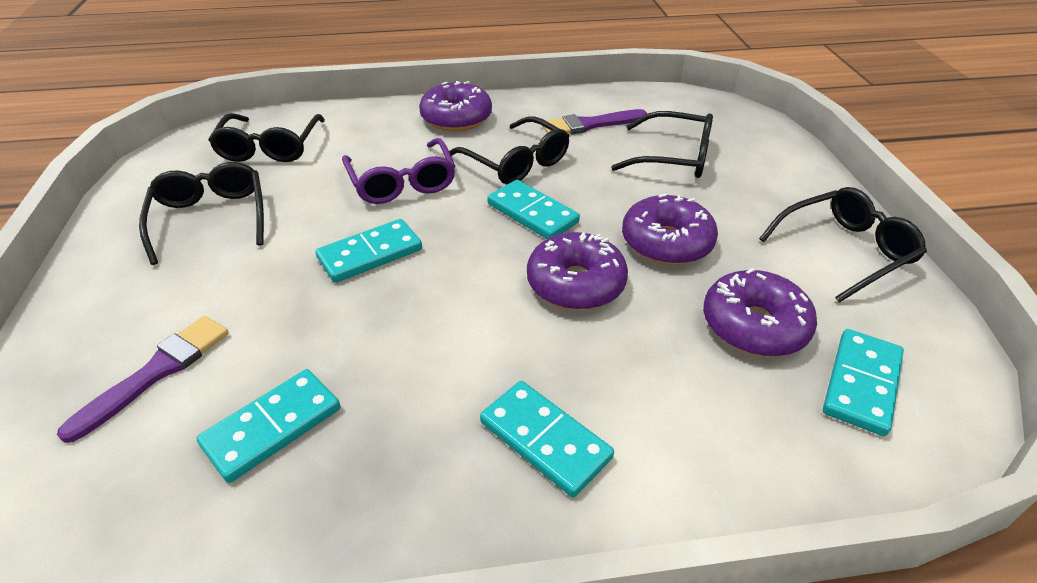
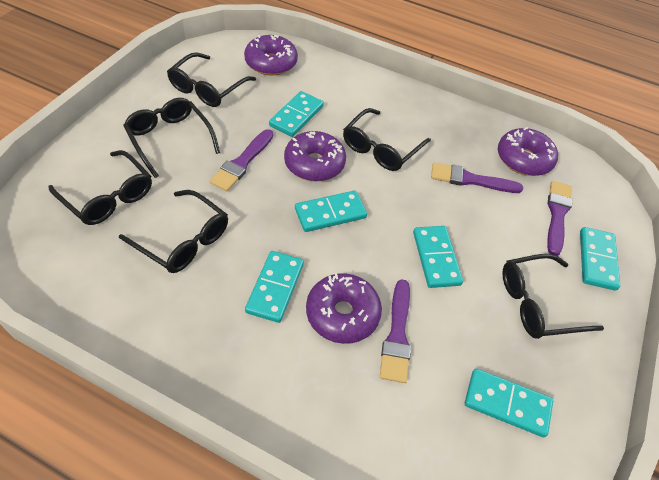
black glasses: [139,162,264,265] [208,113,325,162] [449,116,569,185] [611,111,713,178] [759,187,927,302] = 5 -> [48,150,152,225] [119,190,228,273] [123,98,220,178] [167,52,256,107] [343,108,431,171] [502,254,604,339] = 6
purple brush: [57,316,229,443] [542,109,647,134] = 2 -> [210,129,273,191] [380,279,411,383] [431,162,523,193] [547,181,572,256] = 4
purple glasses: [342,138,456,204] = 1 -> none = 0
turquoise domino: [196,369,340,483] [315,219,422,283] [480,381,614,497] [487,180,580,239] [823,329,904,436] = 5 -> [245,251,304,323] [269,91,324,137] [295,191,367,232] [413,226,463,288] [465,368,553,437] [580,227,620,291] = 6

